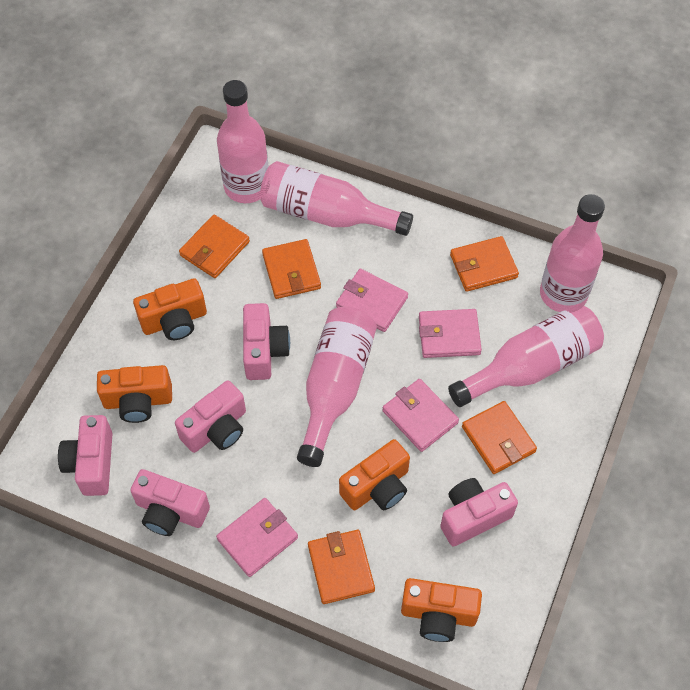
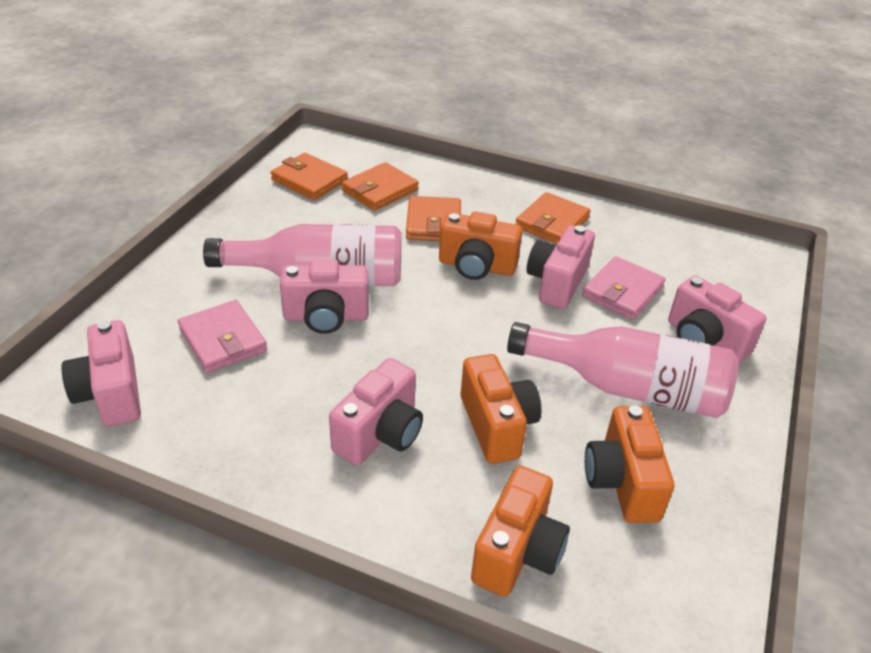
orange wallet: [179,215,250,278] [262,239,321,299] [308,530,375,604] [450,236,519,292] [462,401,537,474] = 5 -> [271,153,348,200] [341,162,419,211] [406,196,461,241] [516,192,590,244] = 4
pink bottle: [217,80,269,203] [260,161,413,236] [297,306,377,467] [448,304,604,407] [540,194,605,312] = 5 -> [203,224,401,287] [507,322,738,418] = 2
pink wallet: [216,498,298,577] [336,269,408,332] [382,379,459,452] [419,309,482,358] = 4 -> [178,300,267,373] [582,256,666,320] = 2

